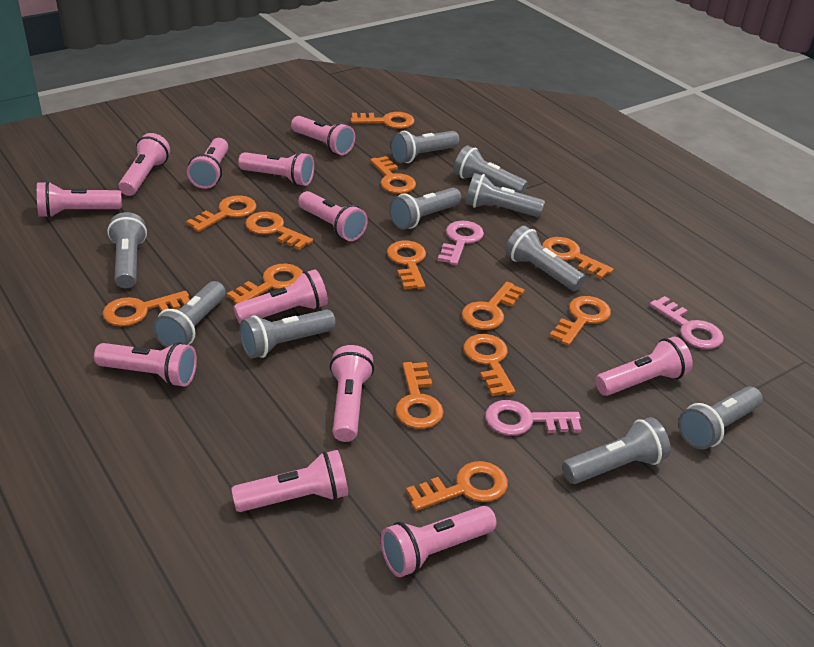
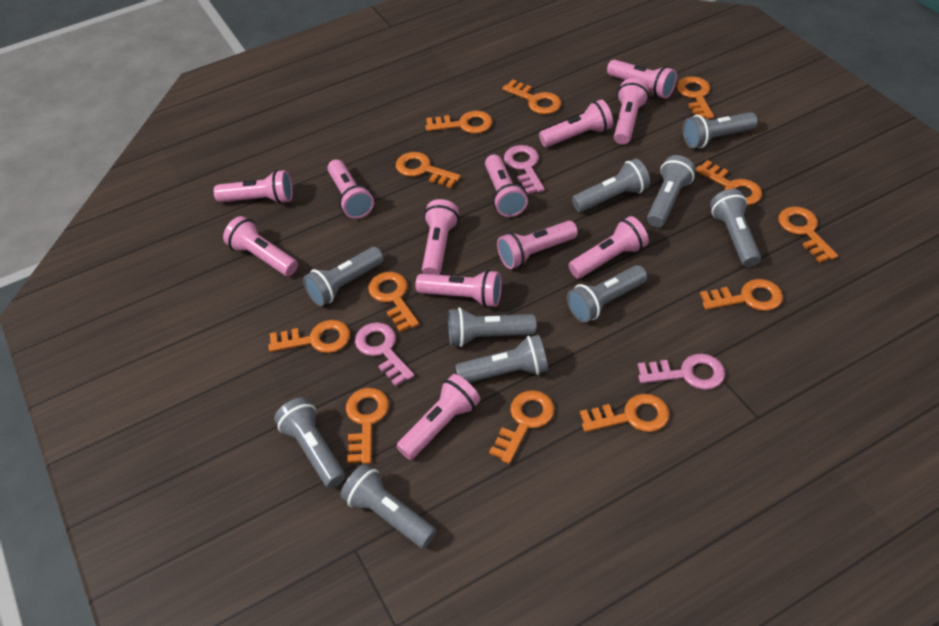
orange key: [103,291,189,327] [186,195,257,232] [227,264,303,304] [245,212,313,250] [351,112,414,129] [370,156,416,194] [387,241,426,289] [395,362,444,429] [406,461,508,511] [462,282,525,330] [464,334,515,396] [542,237,613,279] [549,296,611,346] = 13 -> [268,320,350,353] [346,388,389,464] [368,272,419,332] [396,152,461,188] [426,111,492,134] [489,390,554,464] [502,80,561,114] [580,394,670,432] [677,76,714,119] [696,160,762,206] [700,279,783,311] [778,207,838,263] = 12

